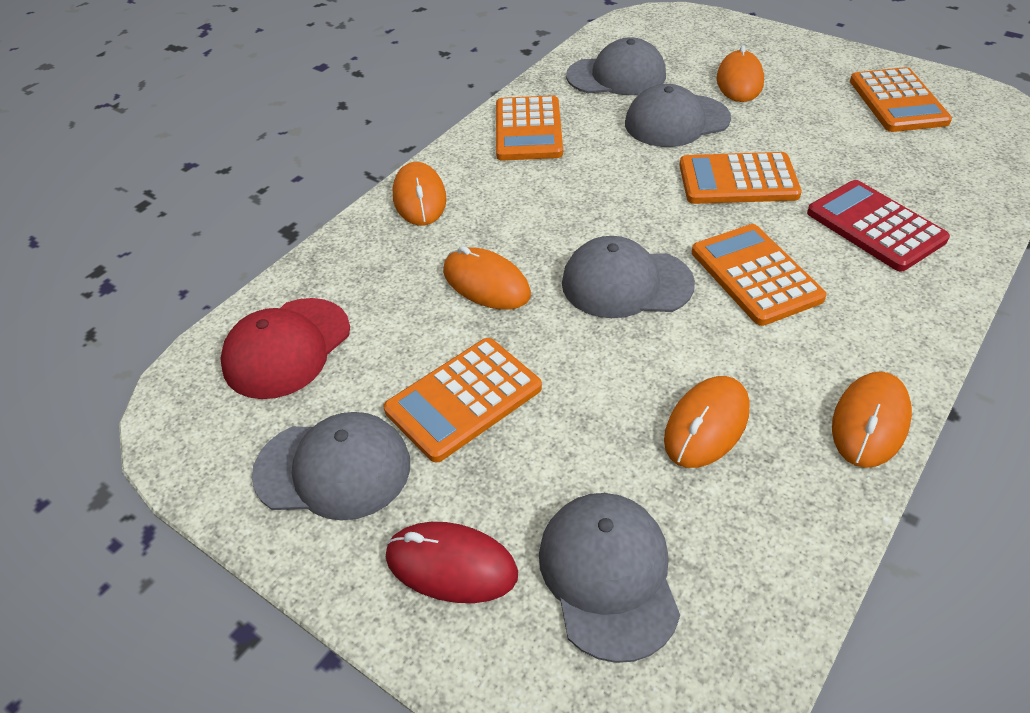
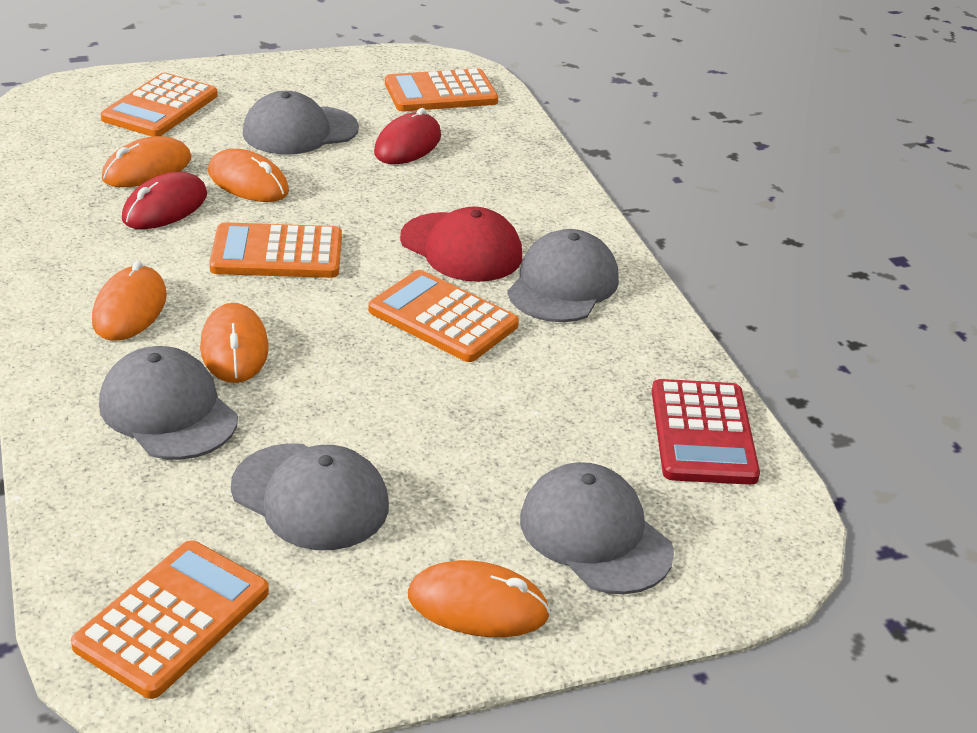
red mouse: [386,522,518,603] = 1 -> [122,172,207,229] [374,108,441,164] = 2

